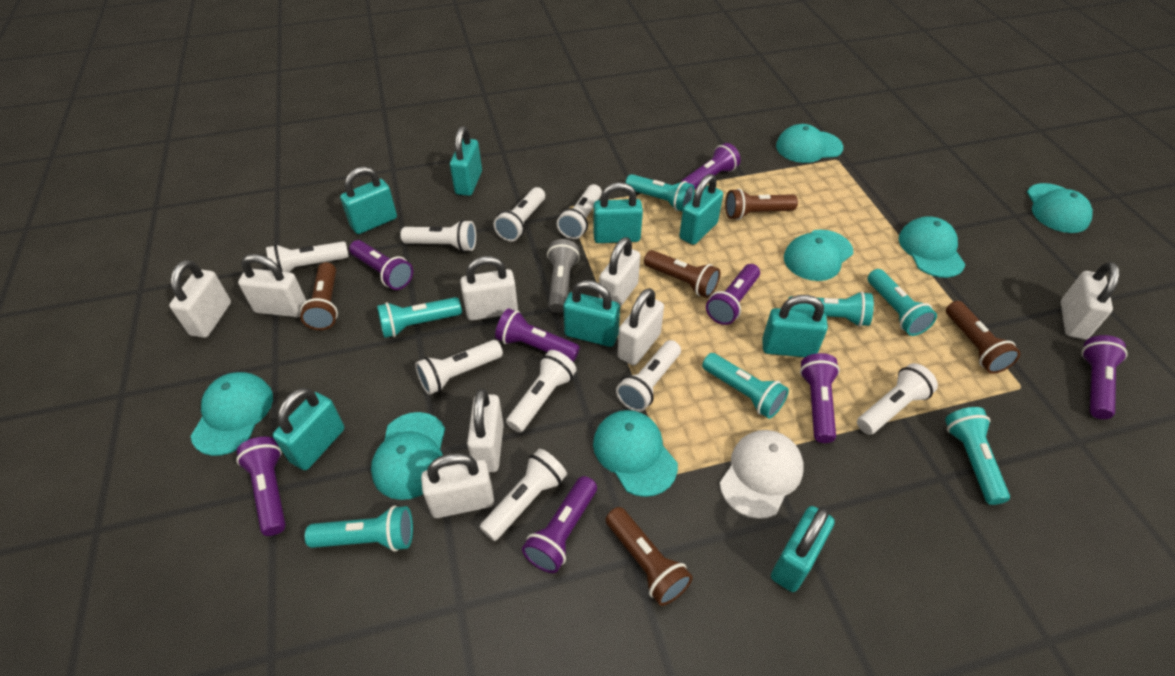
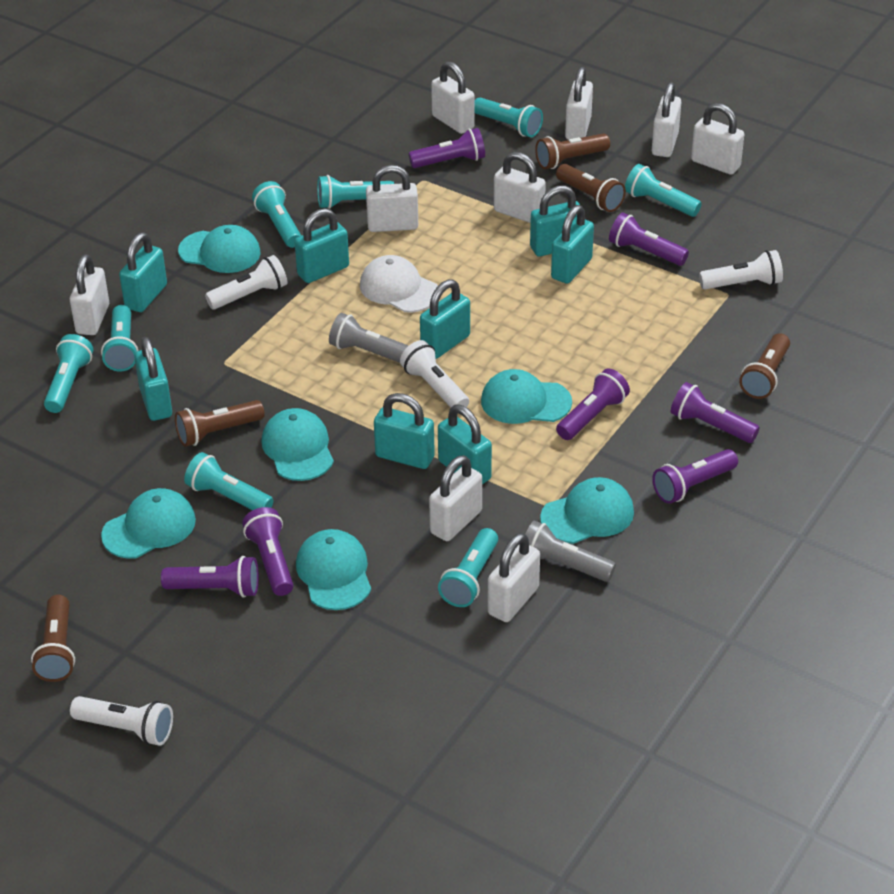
grey flashlight: [547,239,580,313] = 1 -> [329,313,409,363] [525,521,616,582] = 2
purple flashlight: [236,437,286,536] [349,240,413,290] [495,308,580,362] [522,476,597,573] [681,143,741,189] [706,264,760,325] [800,353,840,443] [1081,335,1128,419] = 8 -> [161,556,259,598] [242,507,293,596] [409,128,485,168] [556,369,630,440] [609,213,689,266] [652,449,738,504] [671,382,760,443] = 7
turquoise cap: [190,372,273,456] [371,412,445,500] [593,410,678,497] [776,124,843,163] [784,229,853,281] [899,216,965,278] [1027,183,1093,233] = 7 -> [101,488,196,559] [178,225,261,273] [261,408,334,481] [296,529,371,610] [481,369,572,424] [540,477,634,544] = 6
turquoise flashlight: [305,505,413,552] [377,297,462,338] [625,174,695,211] [702,353,789,419] [788,291,874,327] [868,269,937,336] [945,407,1010,505] = 7 -> [44,334,93,413] [101,305,138,372] [184,452,273,510] [252,181,301,248] [317,175,394,209] [438,528,498,607] [475,98,543,137] [625,164,702,217] = 8
white flashlight: [266,241,349,272] [400,220,476,252] [415,340,503,395] [480,449,567,541] [493,187,545,241] [506,350,577,433] [557,184,602,239] [616,340,681,412] [857,363,938,435] = 9 -> [70,696,173,746] [205,255,287,309] [400,340,469,408] [699,250,783,289] = 4
white padlock: [169,260,231,338] [238,254,306,317] [421,453,494,518] [460,256,518,321] [467,389,504,472] [599,237,640,307] [617,288,664,366] [1061,262,1120,340] = 8 -> [70,254,109,335] [366,165,418,232] [429,455,482,541] [431,61,475,134] [488,533,540,622] [494,152,546,223] [565,67,593,140] [652,82,681,157] [691,103,744,175] = 9

